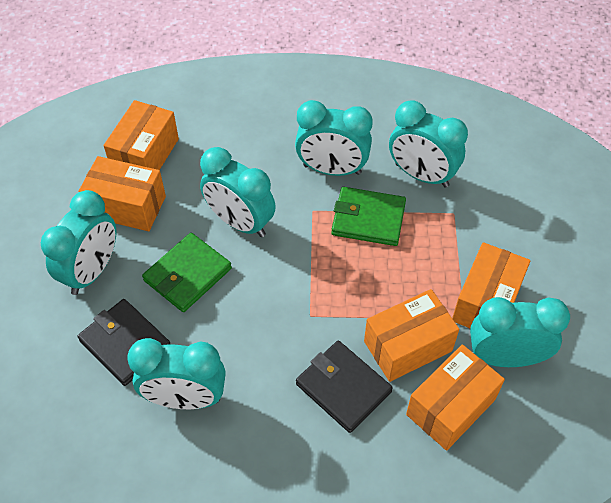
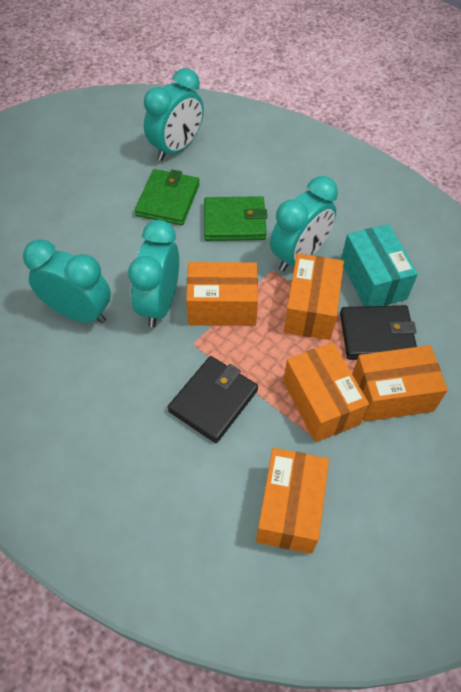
turquoise box: none = 0 -> [341,224,418,306] = 1
turquoise clock: [41,190,116,295] [127,338,226,409] [200,147,276,237] [295,100,372,176] [389,100,468,187] [470,297,570,367] = 6 -> [23,239,111,324] [128,220,179,327] [144,68,204,161] [270,176,338,272] = 4

